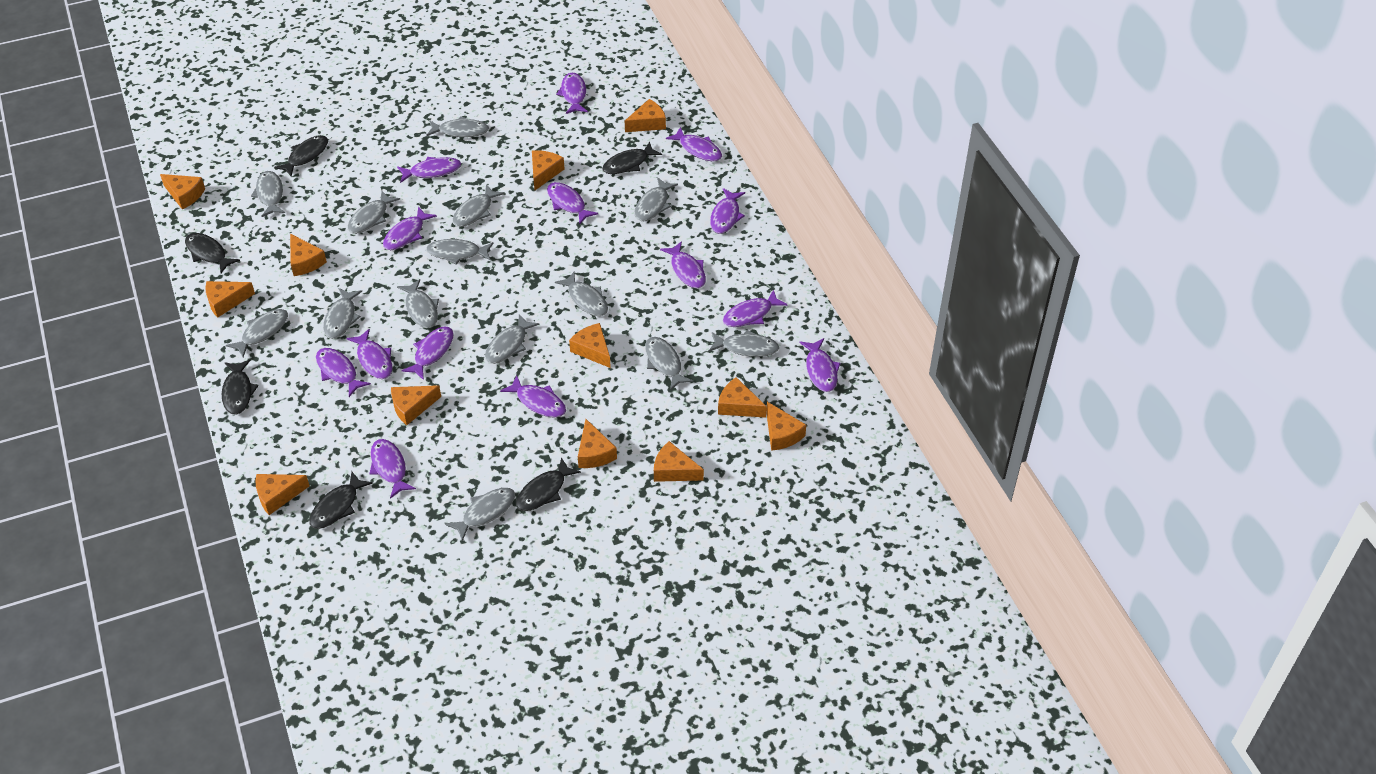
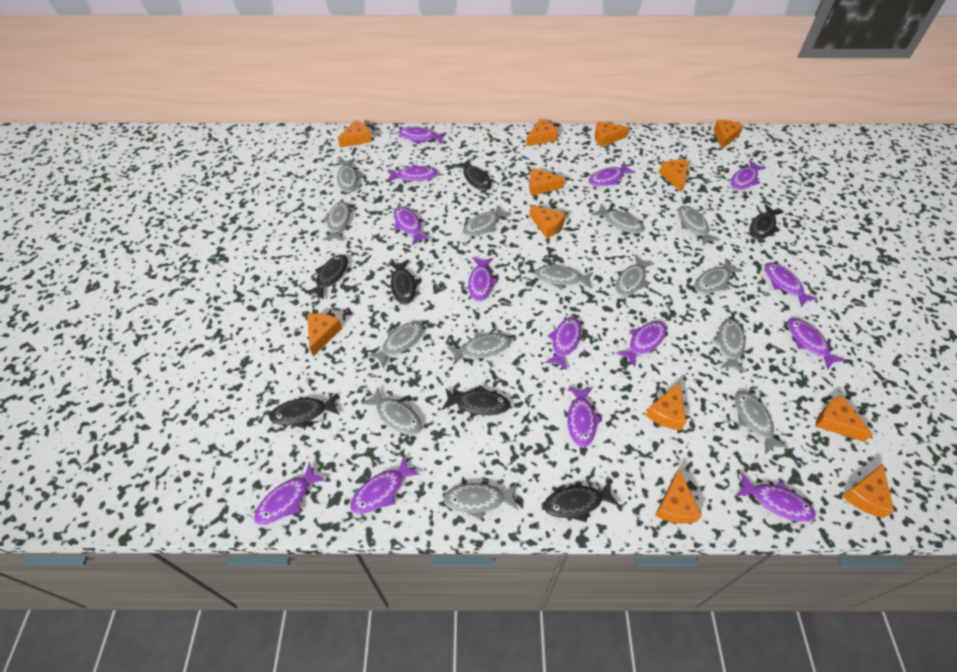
black fish: [185,233,240,273] [222,359,258,415] [274,135,328,177] [309,471,373,529] [516,457,581,511] [602,141,662,174] = 6 -> [269,393,340,429] [305,255,348,300] [388,259,420,305] [442,385,511,415] [454,159,491,191] [544,481,620,522] [749,204,784,240] = 7

